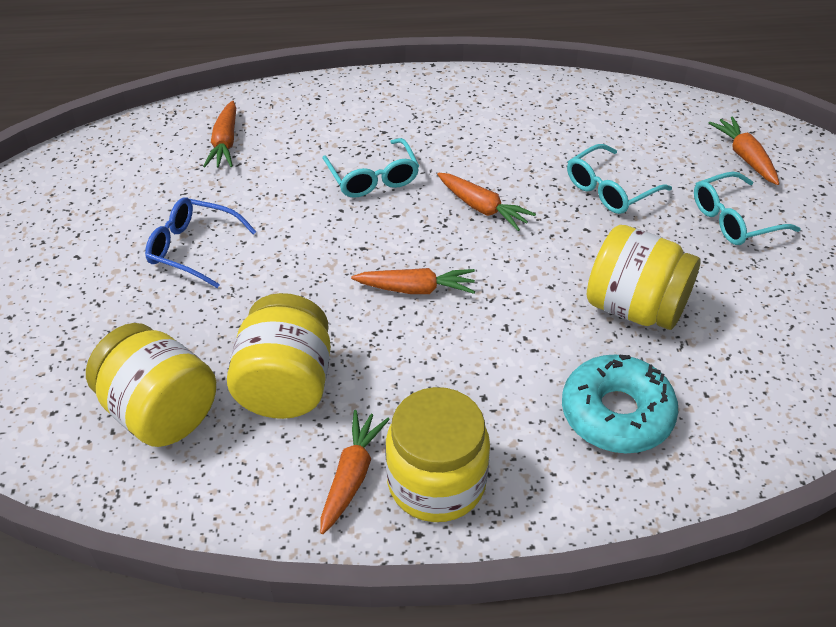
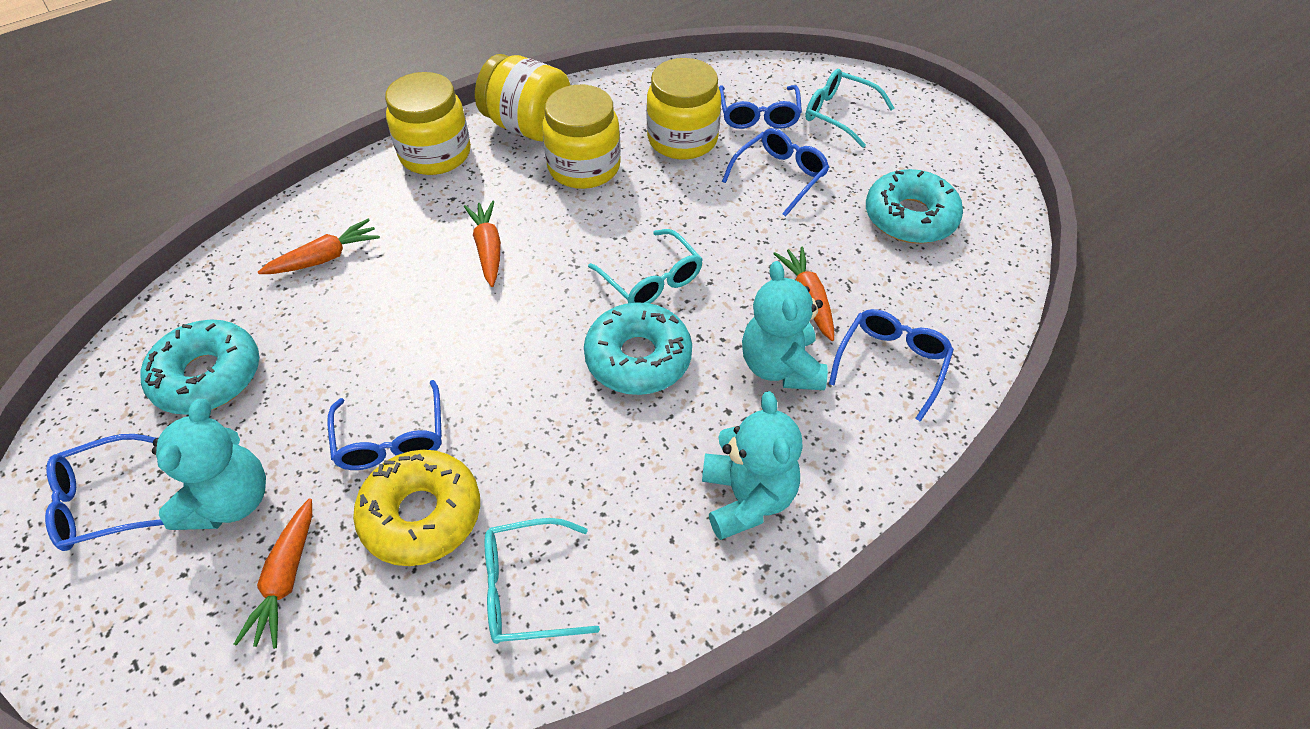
blue glasses: [145,197,257,288] = 1 -> [45,434,164,551] [327,380,442,470] [719,85,802,129] [722,128,829,217] [829,309,954,422] = 5
orange carrot: [203,101,236,168] [320,410,390,534] [351,268,475,294] [437,173,536,231] [709,116,780,185] = 5 -> [234,498,312,649] [258,219,380,274] [464,200,501,287] [773,246,834,341] = 4
turquoise donut: [562,354,678,453] = 1 -> [140,320,259,415] [584,302,692,395] [866,169,963,244] = 3
turquoise teddy bear: none = 0 -> [152,399,266,530] [702,391,803,540] [742,261,828,390] = 3
yellow donut: none = 0 -> [353,450,480,566] = 1

